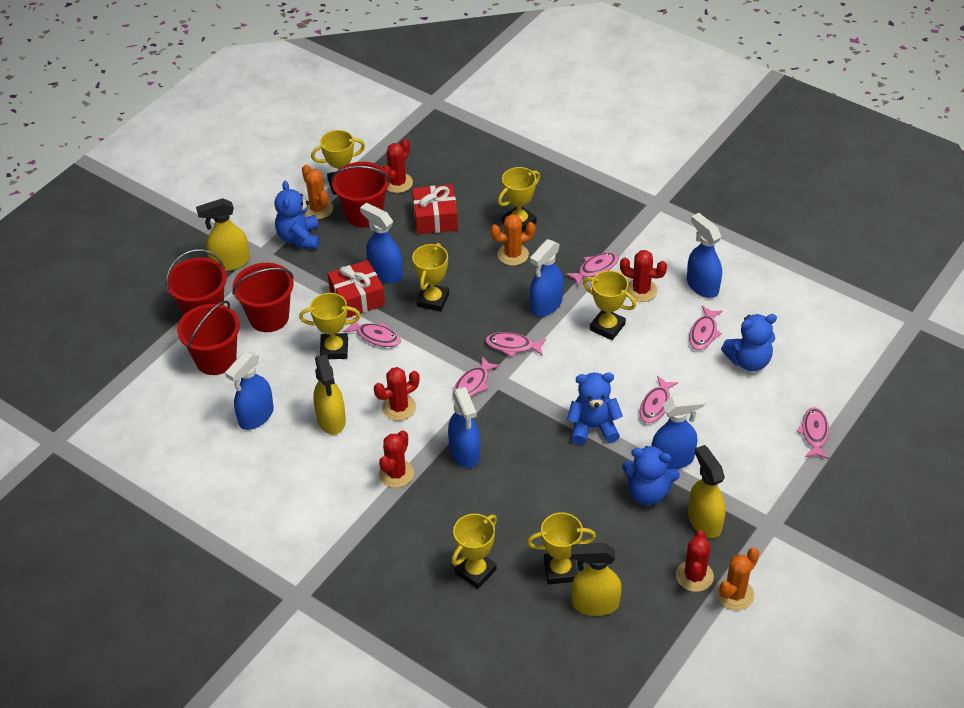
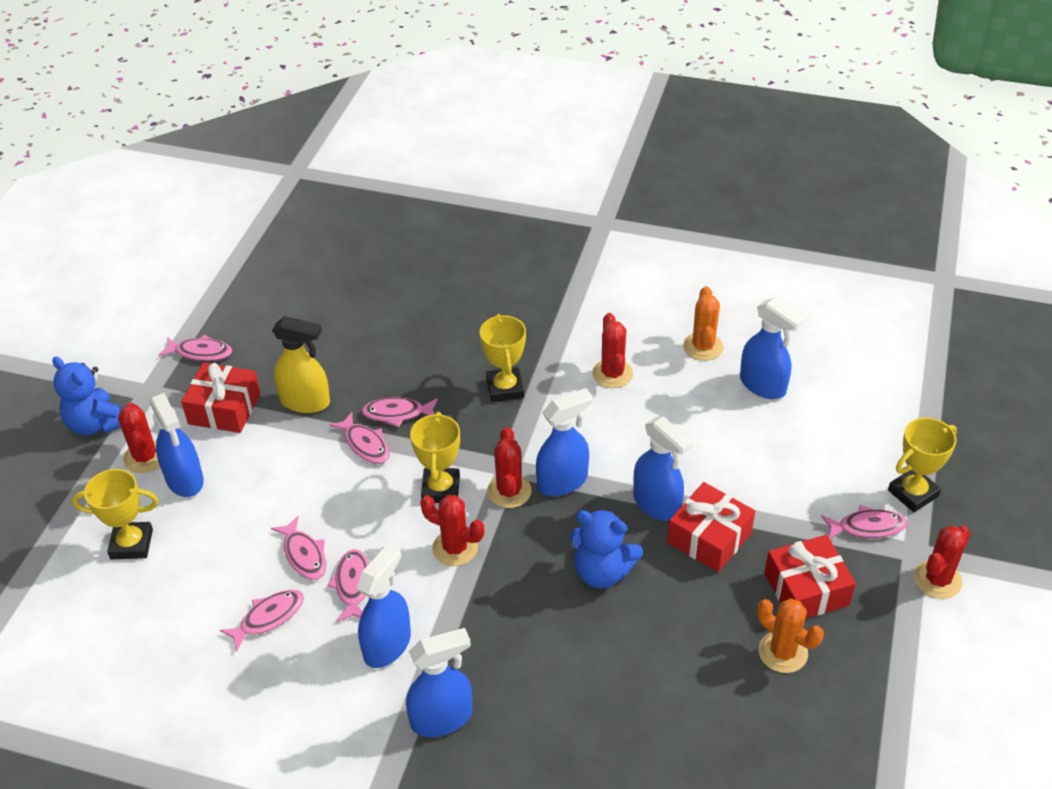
blue teddy bear: [274,181,320,249] [567,373,623,445] [622,445,680,505] [721,314,777,371] = 4 -> [52,356,125,435] [570,509,643,588] = 2
orange cactus: [302,165,334,219] [490,214,535,266] [716,548,759,610] = 3 -> [683,286,724,361] [757,599,824,673] = 2
red bucket: [166,249,227,316] [177,300,240,375] [232,263,294,332] [331,162,390,228] = 4 -> none = 0
red gift: [328,260,385,318] [412,184,458,234] = 2 -> [181,363,261,433] [667,482,755,572] [764,535,856,619] = 3
yellow spray bottle: [196,198,250,271] [313,354,346,435] [571,543,622,616] [688,445,726,538] = 4 -> [272,316,330,413] = 1
yellow trophy: [299,293,361,359] [311,130,365,195] [412,243,449,312] [452,513,497,589] [498,167,540,232] [527,513,596,584] [583,271,636,340] = 7 -> [72,469,158,560] [410,412,460,503] [480,314,526,402] [888,418,957,512] = 4

